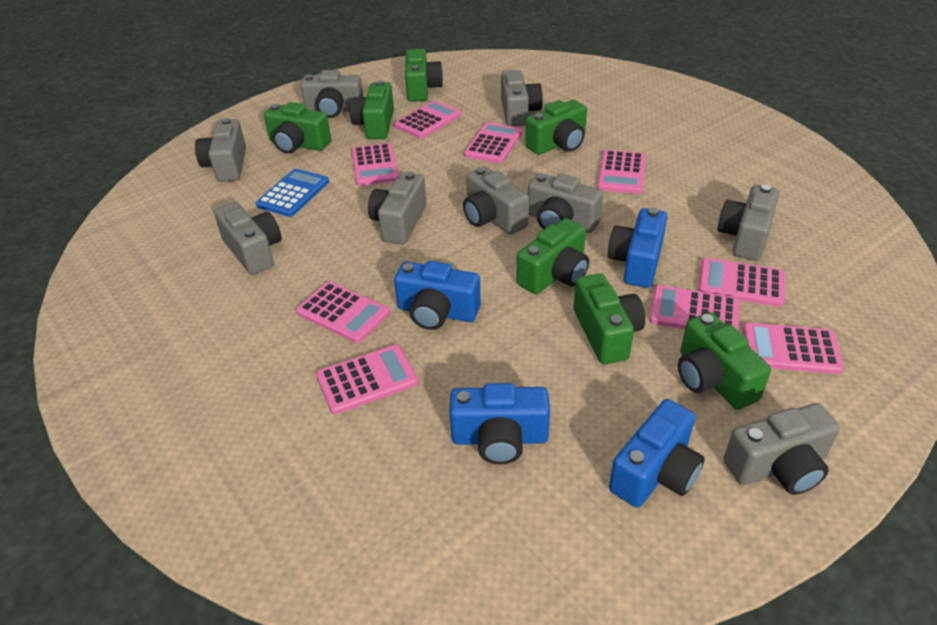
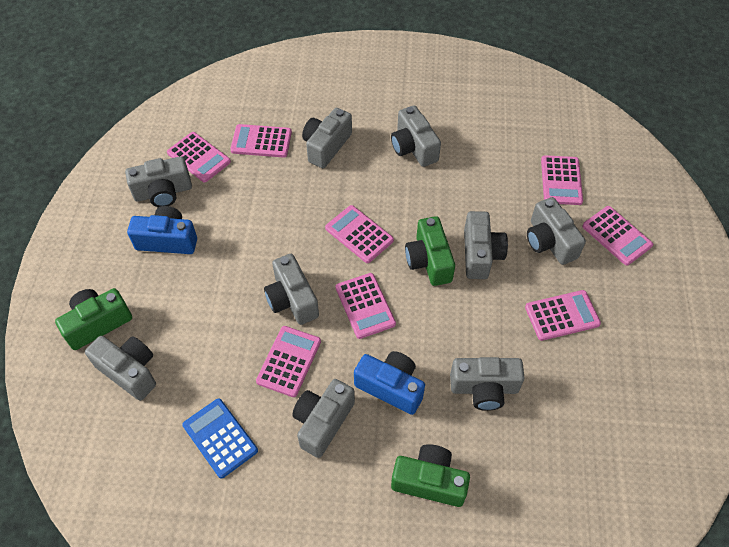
blue camera: [394,261,481,330] [450,383,550,464] [608,208,667,288] [609,399,705,508] = 4 -> [127,206,197,254] [354,351,425,415] = 2
green camera: [264,102,331,154] [349,80,394,139] [405,49,443,102] [516,218,589,294] [525,100,587,155] [574,274,645,364] [678,312,771,410] = 7 -> [55,288,132,350] [391,444,470,507] [405,216,455,286] = 3
pink calculator: [296,282,390,343] [316,345,418,414] [351,143,399,186] [394,100,461,139] [464,122,522,163] [597,150,646,194] [649,285,740,330] [698,258,785,307] [743,323,844,374] = 9 -> [167,132,231,182] [230,124,292,158] [256,326,321,397] [325,205,394,263] [336,273,396,339] [525,290,601,341] [541,155,583,205] [582,206,653,266] = 8

